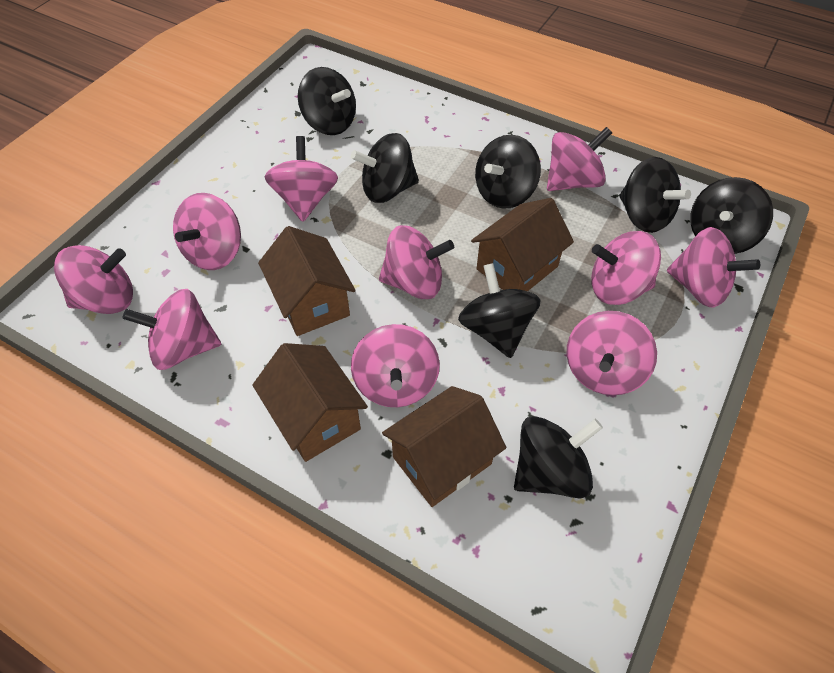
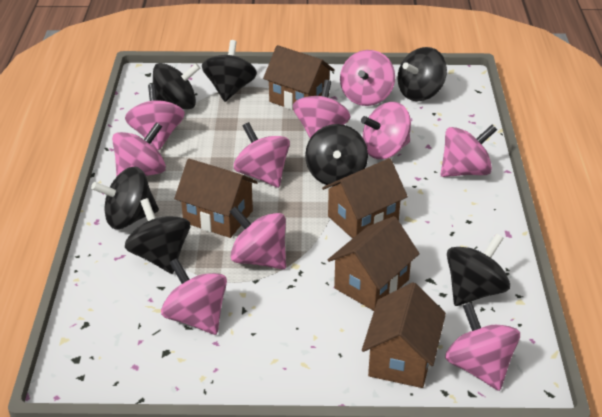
brown house: [252,343,368,462] [258,226,356,336] [382,386,506,507] [471,198,574,291] = 4 -> [174,159,258,238] [263,45,335,110] [322,158,408,239] [327,216,420,311] [362,283,446,388] = 5

